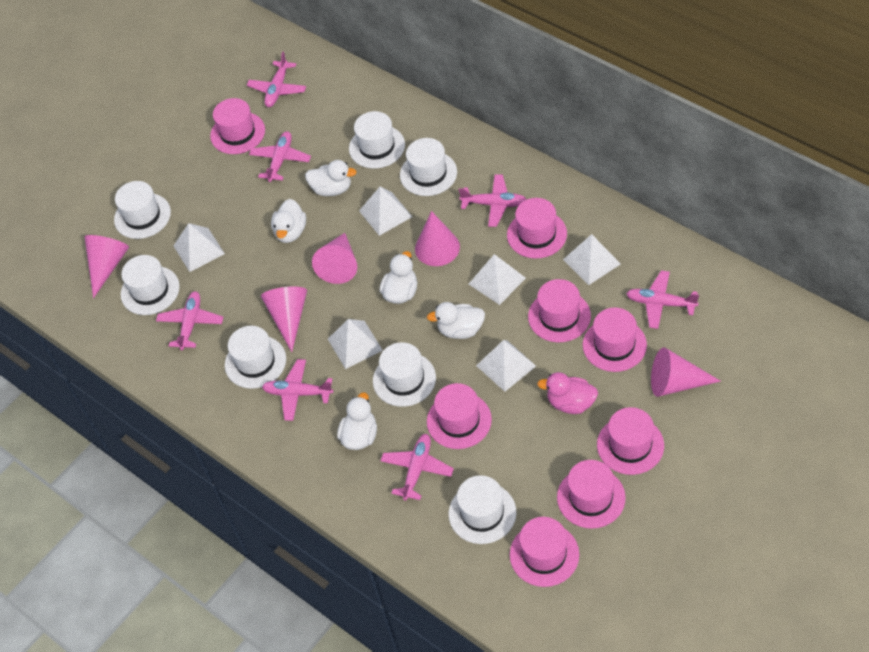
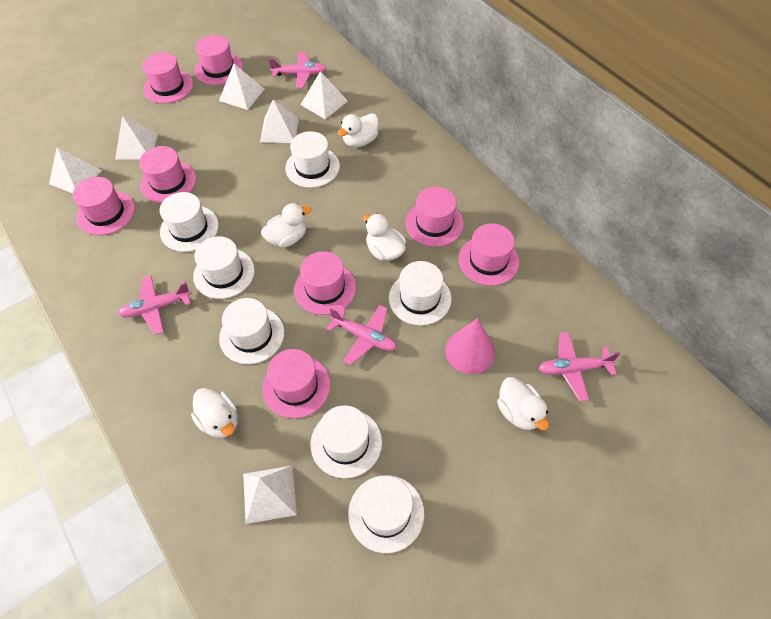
pink cone: [85,235,129,298] [261,286,307,352] [312,233,357,284] [415,211,460,266] [651,347,721,397] = 5 -> [445,318,495,374] = 1
pink duck: [537,372,598,414] = 1 -> none = 0
pink plane: [156,291,223,350] [247,51,306,107] [249,131,311,182] [262,359,333,421] [381,434,454,501] [458,174,526,227] [626,270,699,329] = 7 -> [118,276,191,335] [269,52,327,89] [327,305,397,365] [538,332,620,401] = 4

